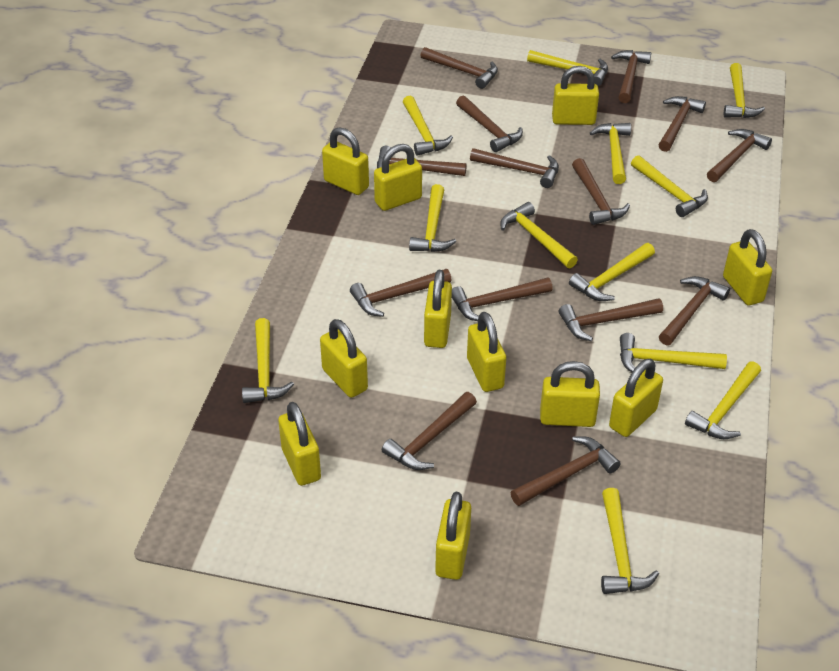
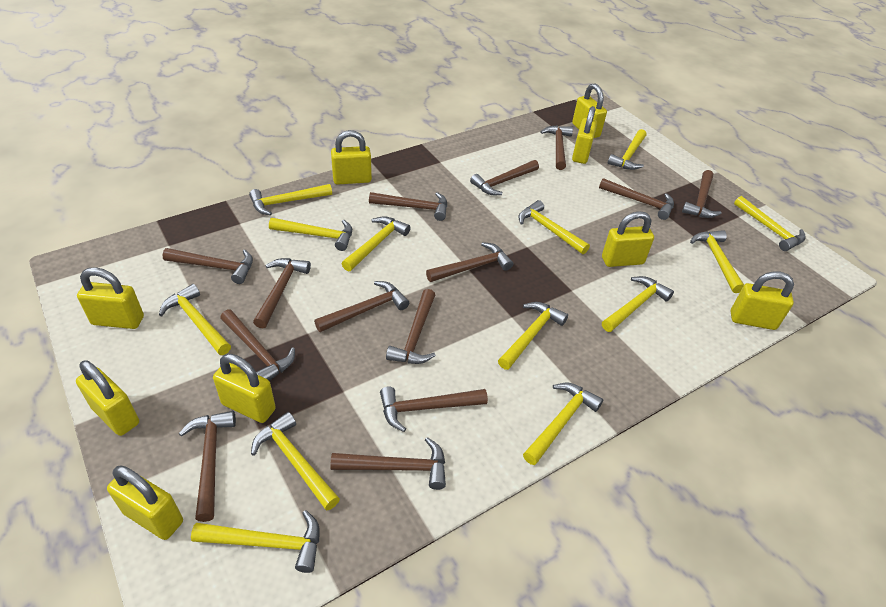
yellow hammer: [242,318,294,403] [403,95,453,156] [409,184,456,252] [500,202,578,268] [527,50,608,86] [569,243,655,301] [590,123,631,184] [601,488,659,594] [620,333,727,372] [631,155,708,217] [685,361,761,439] [724,63,765,118] = 12 -> [159,284,231,355] [191,510,320,573] [249,184,332,215] [251,412,340,510] [269,218,352,251] [342,216,411,272] [498,302,568,370] [518,200,590,254] [523,383,603,465] [602,276,674,332] [608,129,646,170] [690,230,744,293] [734,196,806,251] = 13
yellow padlock: [278,402,321,486] [320,319,368,398] [322,127,369,195] [374,144,422,211] [424,270,452,348] [435,492,471,580] [467,312,506,392] [540,361,600,427] [552,66,599,125] [609,359,663,437] [723,229,772,306] = 11 -> [76,360,139,436] [77,267,144,329] [107,465,183,540] [213,354,276,423] [331,130,372,185] [572,83,607,138] [572,106,597,164] [602,211,654,267] [731,271,794,330] = 9

